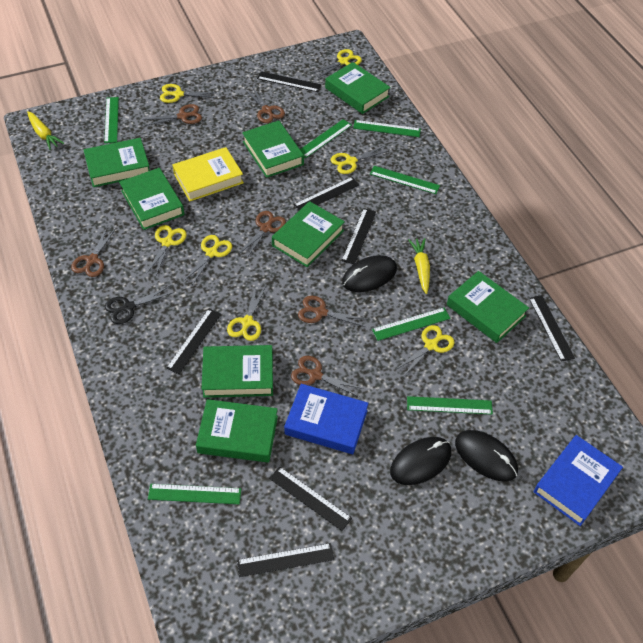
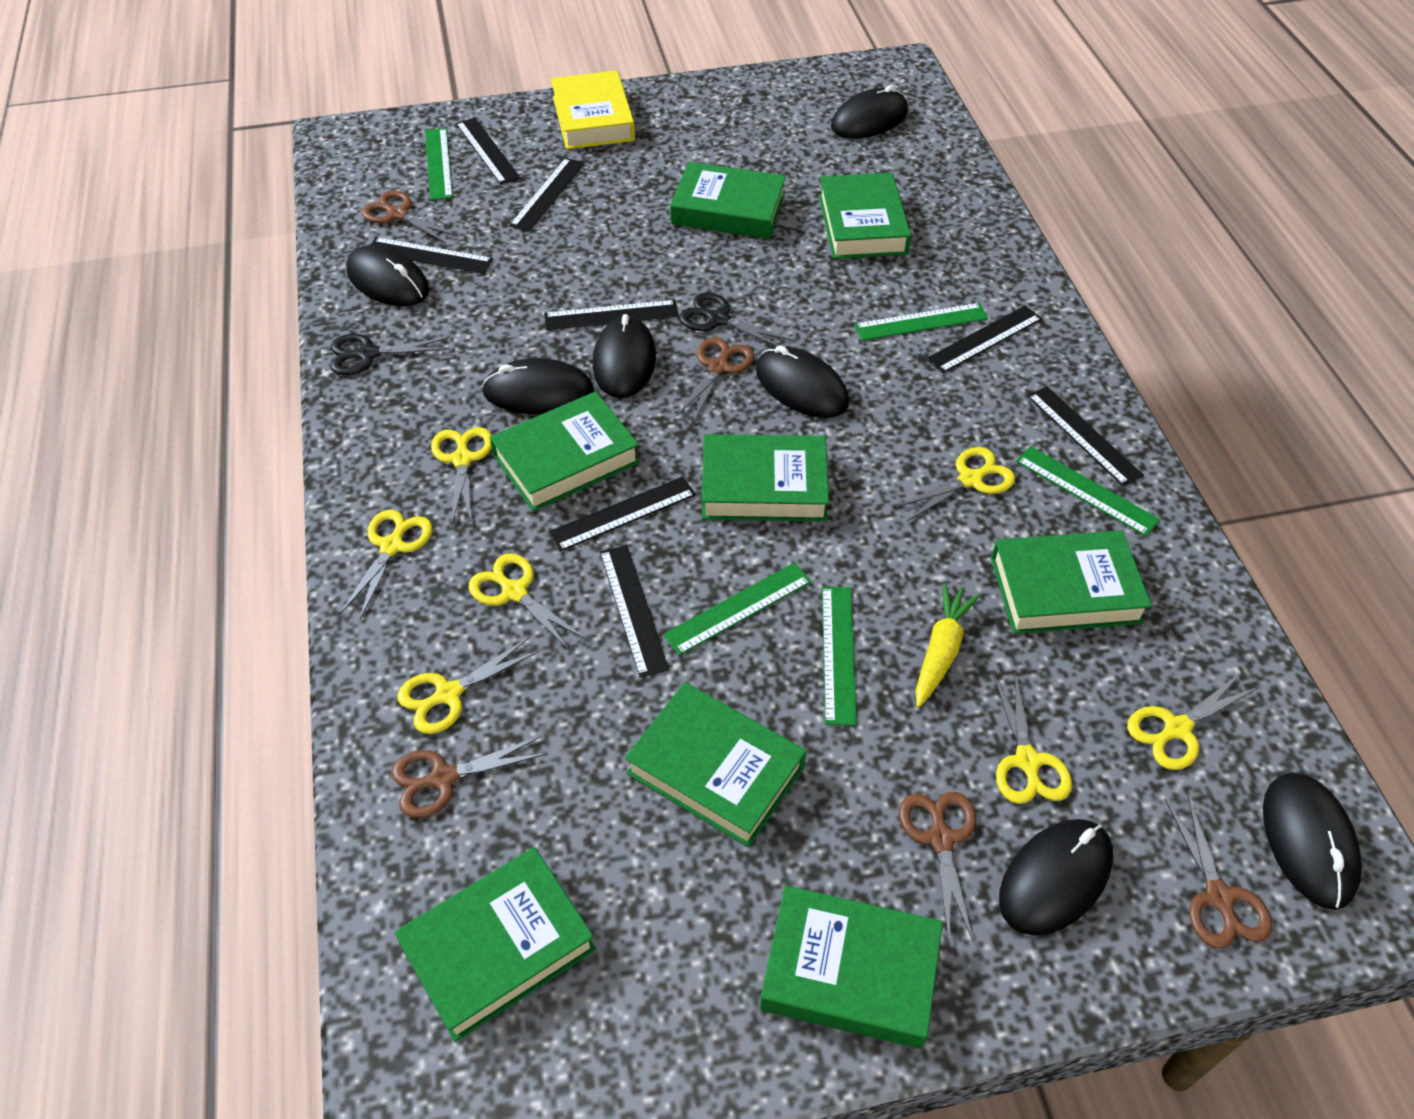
black mouse: [342,255,397,292] [390,437,452,485] [455,430,518,482] = 3 -> [346,245,429,306] [482,358,594,414] [593,314,656,398] [756,345,849,418] [831,85,908,139] [999,819,1113,935] [1263,772,1362,910] = 7
black ruler: [166,309,221,374] [237,543,334,577] [257,71,321,92] [269,466,352,531] [294,177,359,211] [342,208,376,264] [529,295,575,362] = 7 -> [371,237,493,274] [456,118,520,185] [509,158,585,232] [544,300,679,330] [548,477,696,552] [600,545,669,678] [926,306,1042,373] [1027,386,1144,486] = 8
black scissors: [105,286,174,324] = 1 -> [330,334,450,375] [679,293,793,347] = 2
blue book: [284,384,369,454] [534,435,623,526] = 2 -> none = 0
brown scissors: [71,227,116,277] [143,104,202,126] [239,211,286,259] [245,86,285,123] [291,356,363,397] [298,296,366,327] = 6 -> [362,190,457,243] [392,736,548,818] [676,337,754,423] [899,792,976,943] [1165,794,1272,948] = 5
green ruler: [104,97,119,143] [148,484,241,504] [300,119,352,158] [353,120,421,137] [370,166,440,194] [372,308,450,341] [407,396,493,415] = 7 -> [425,128,453,200] [663,563,811,656] [822,587,857,726] [854,303,988,341] [1016,446,1160,536] = 5
yellow carrot: [27,111,64,150] [408,238,430,294] = 2 -> [916,584,980,708] = 1

